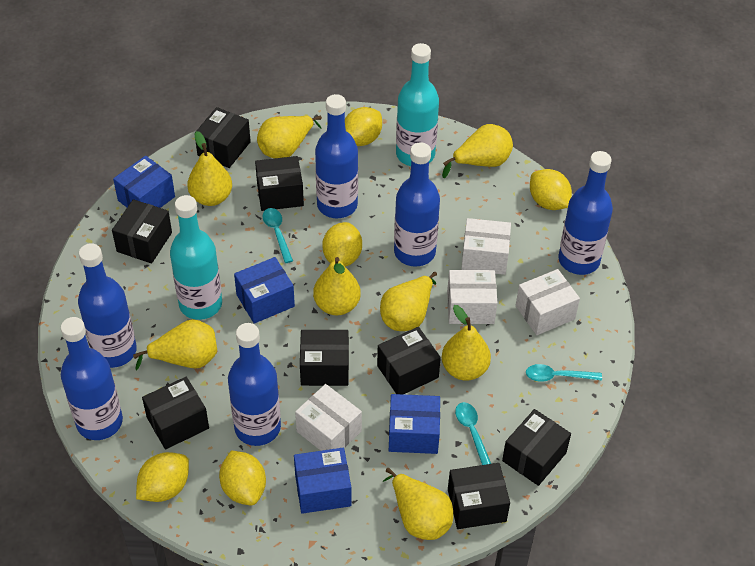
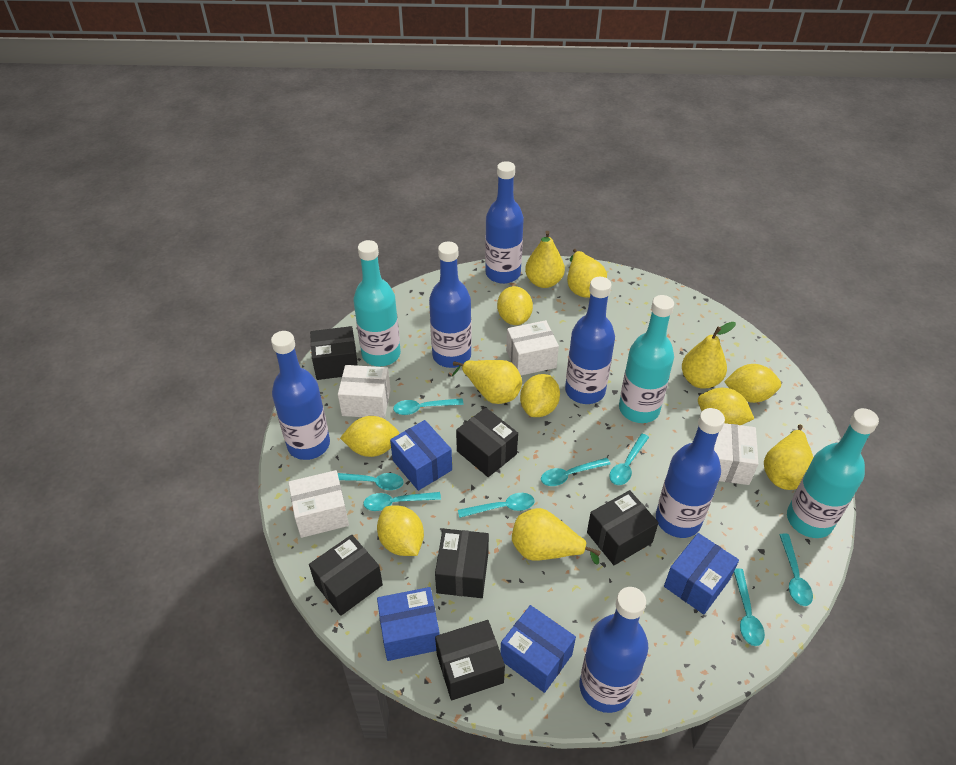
black box: [112,199,172,263] [142,377,209,449] [196,107,251,168] [255,156,304,211] [300,330,349,386] [377,327,441,394] [448,463,510,529] [502,409,571,486] = 8 -> [309,535,383,616] [310,326,358,380] [435,529,489,598] [435,620,505,700] [456,408,518,477] [587,490,659,565] = 6
turquoise bottle: [170,195,222,320] [396,43,439,166] = 2 -> [353,240,401,366] [619,295,674,423] [787,408,879,538] = 3
turquoise spoon: [263,208,293,263] [455,402,491,465] [526,364,602,382] = 3 -> [338,473,404,490] [363,492,441,511] [393,398,464,415] [458,493,534,518] [541,458,610,486] [609,434,649,485] [734,568,765,646] [779,534,813,606] = 8
yellow lemon: [136,452,189,502] [219,451,266,505] [322,222,362,267] [345,107,382,146] [530,169,572,210] = 5 -> [340,416,399,457] [377,505,424,556] [497,286,533,325] [520,374,560,417] [698,388,754,425] [724,364,781,403] = 6
yellow pear: [133,319,217,370] [187,131,232,206] [257,116,322,158] [313,257,361,315] [380,272,437,331] [383,468,453,540] [442,124,513,178] [442,305,491,381] = 8 -> [452,360,522,404] [512,508,601,565] [525,231,565,288] [567,249,607,298] [682,322,736,389] [764,425,813,490] = 6

